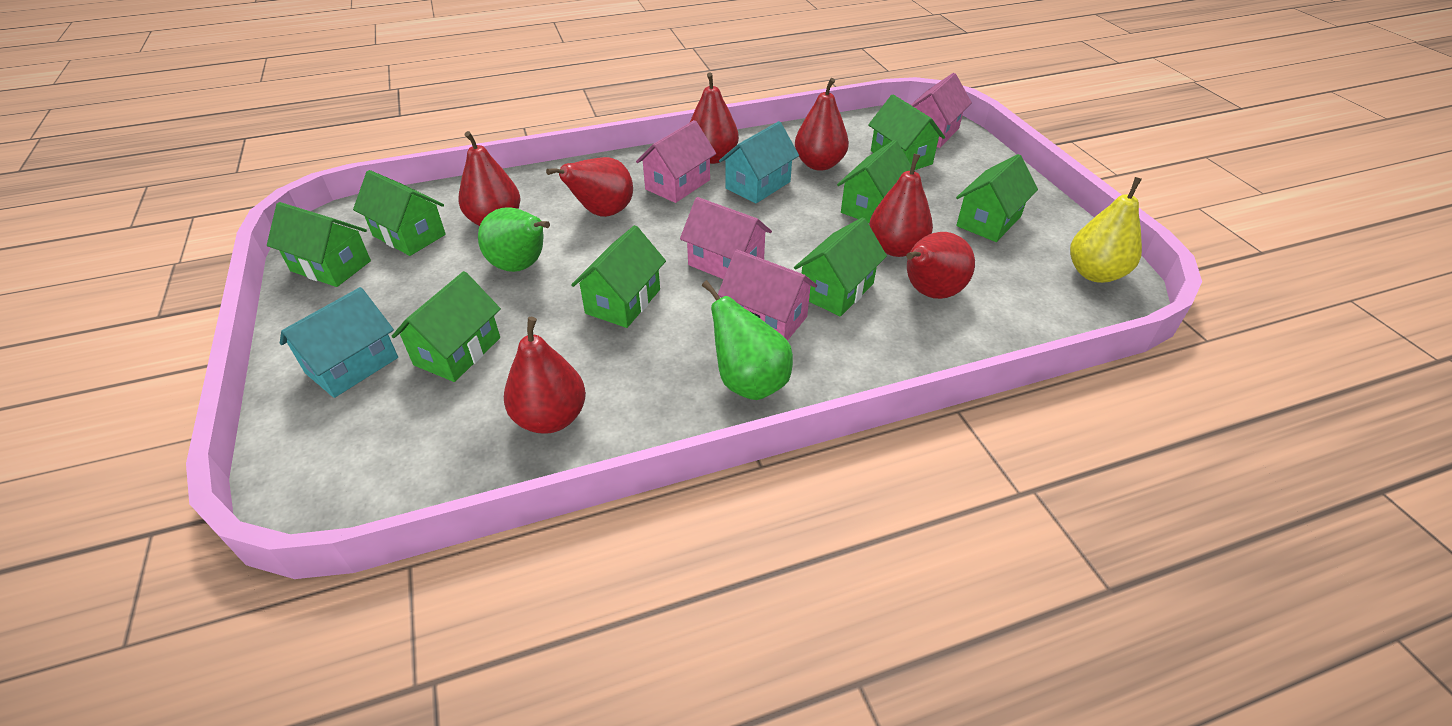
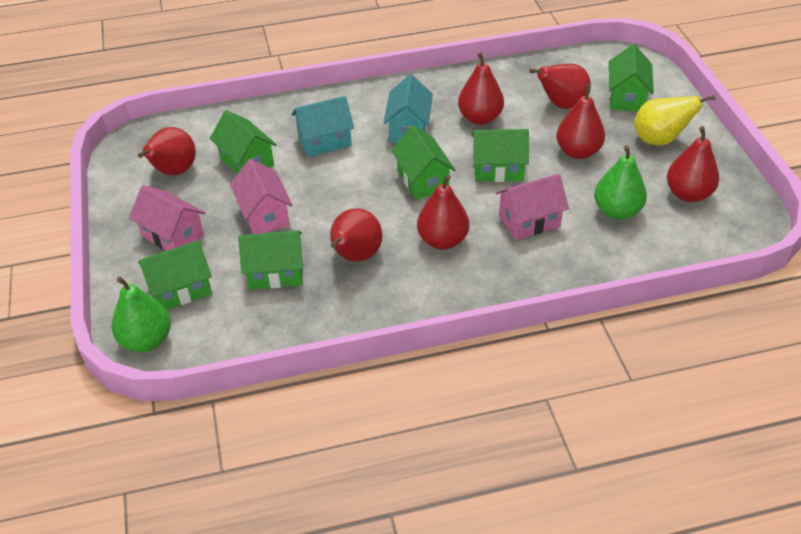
green house: [267,202,371,287] [353,170,446,256] [391,271,501,382] [571,225,666,328] [794,217,887,316] [837,140,911,223] [868,95,945,170] [956,154,1038,242] = 8 -> [139,240,212,310] [210,110,277,174] [238,230,303,289] [391,125,455,200] [471,129,529,182] [609,44,654,111] = 6
pink house: [636,120,716,203] [680,197,772,279] [718,249,817,341] [911,73,972,148] = 4 -> [129,185,205,251] [230,159,293,234] [496,174,569,240] = 3

